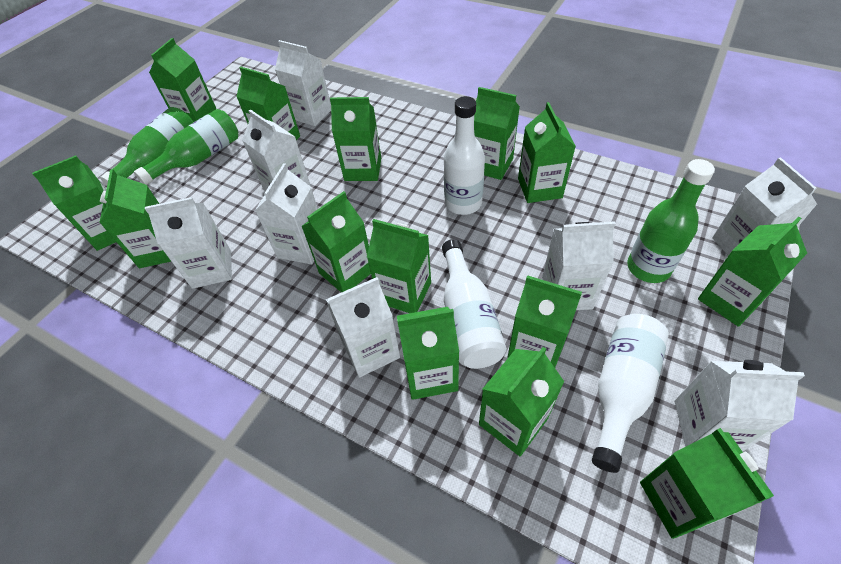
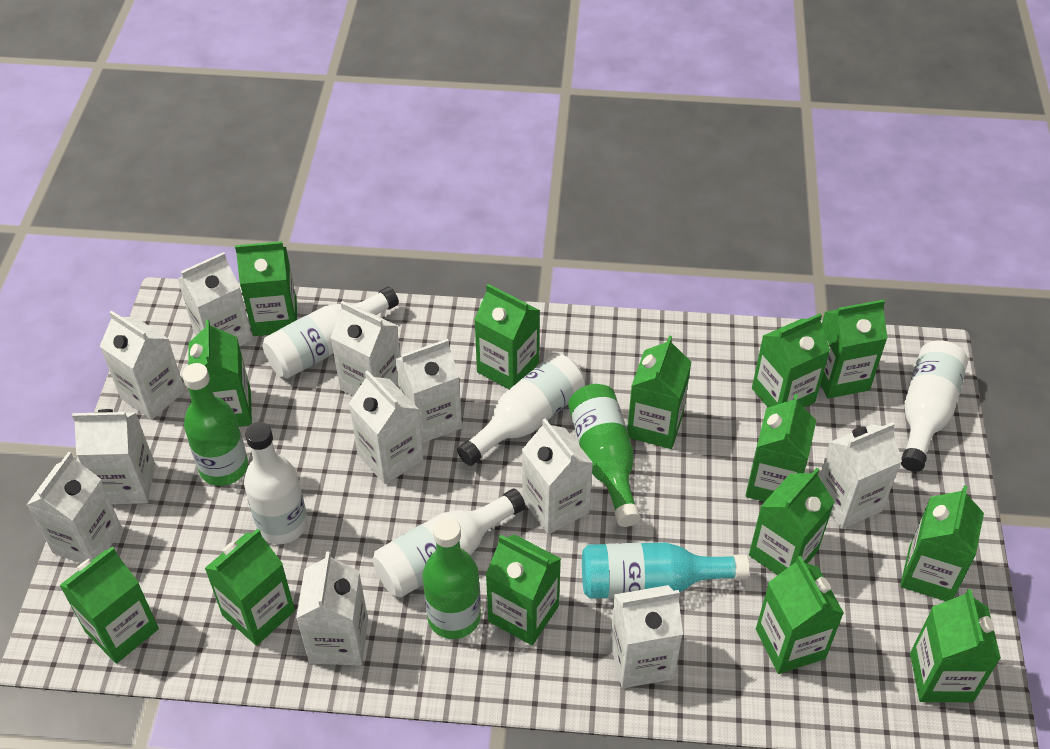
turquoise bottle: none = 0 -> [582,542,750,599] = 1
white bottle: [442,239,507,369] [444,96,485,215] [592,314,669,473] = 3 -> [244,422,308,544] [263,287,399,379] [373,488,526,598] [457,353,585,466] [901,341,968,472] = 5
white carton: [145,197,232,289] [242,109,311,191] [255,163,318,264] [275,40,331,126] [326,277,400,378] [542,221,616,310] [675,360,805,452] [712,157,817,256] = 8 -> [27,452,122,563] [72,409,155,504] [100,311,185,420] [178,252,253,347] [296,552,368,666] [331,301,401,396] [349,370,423,484] [395,339,462,443] [522,419,593,534] [610,585,683,688] [819,422,902,529] = 11

